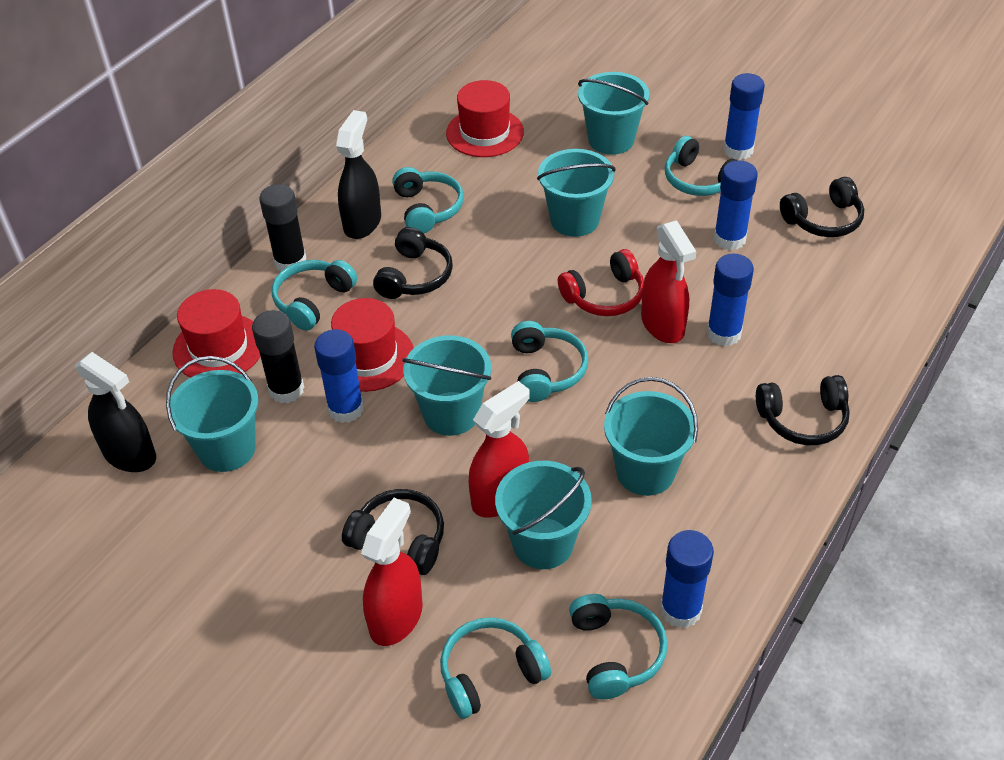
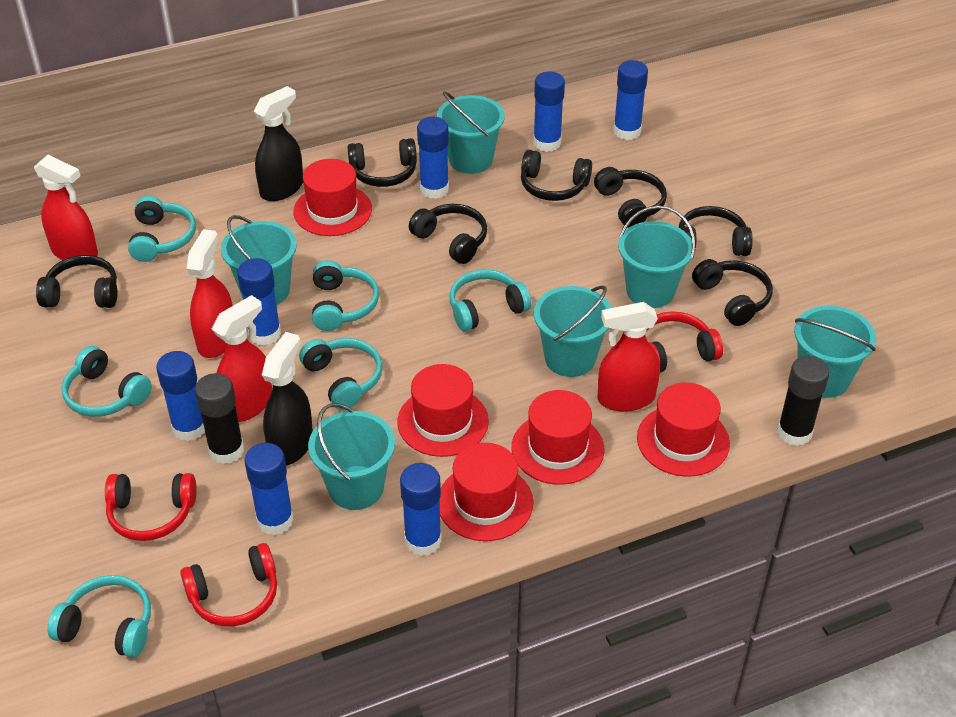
black headphones: [342,489,444,575] [373,227,453,299] [756,375,850,445] [780,177,864,237] = 4 -> [36,255,117,308] [347,138,417,187] [409,204,487,264] [521,150,592,201] [594,167,667,228] [679,206,753,256] [692,259,773,326] = 7
blue glue stick: [314,329,364,423] [660,530,714,628] [707,254,754,346] [714,160,758,250] [723,73,765,160] = 5 -> [156,351,205,441] [237,258,281,346] [244,443,294,535] [400,463,442,556] [417,117,449,199] [533,71,565,152] [613,60,648,140] = 7
red hat: [172,289,260,378] [331,298,414,392] [446,80,524,157] = 3 -> [293,159,372,236] [397,364,489,457] [439,443,533,541] [512,390,605,485] [637,383,730,476] = 5
red headphones: [558,249,644,316] = 1 -> [105,473,197,541] [180,543,277,626] [646,312,723,372] = 3
red spray bottle: [361,498,423,646] [469,381,530,518] [641,220,697,343] = 3 -> [34,155,98,260] [187,229,233,358] [212,295,272,422] [598,302,660,412] = 4

